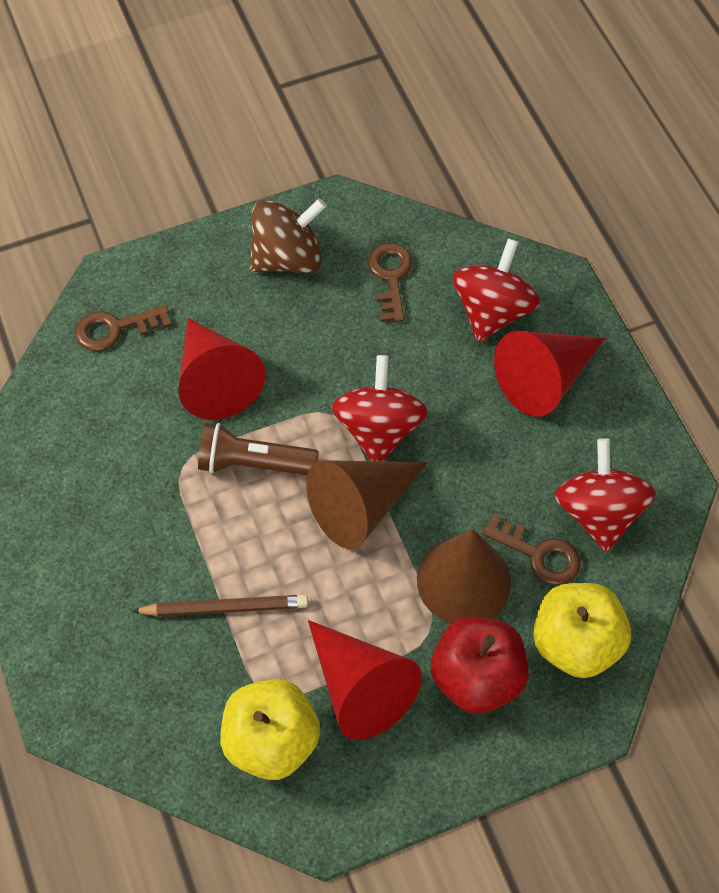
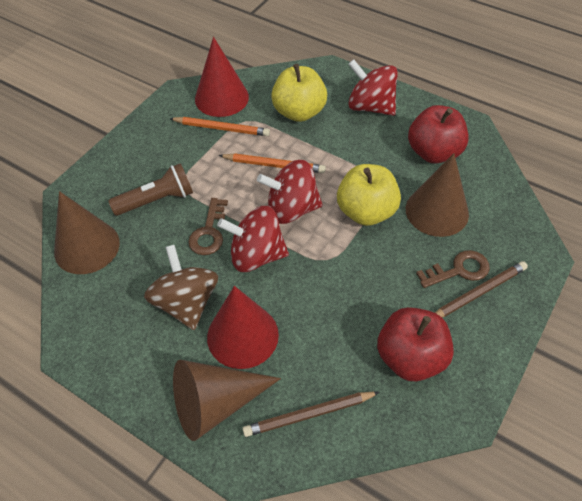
brown cone: [306,460,428,549] [417,529,511,623] = 2 -> [54,191,120,274] [173,360,281,441] [406,153,469,237] = 3
brown key: [75,305,171,351] [368,243,413,322] [481,513,581,585] = 3 -> [188,198,228,255] [416,250,490,288] = 2
brown pencil: [132,595,308,617] = 1 -> [242,391,380,437] [435,261,528,318] = 2
orange pencil: none = 0 -> [169,117,270,136] [218,153,326,173] = 2
red apple: [431,617,529,714] = 1 -> [377,307,454,381] [408,105,469,164] = 2
red cone: [179,318,265,420] [308,620,422,740] [494,331,605,417] = 3 -> [195,37,249,117] [207,286,279,369] = 2

